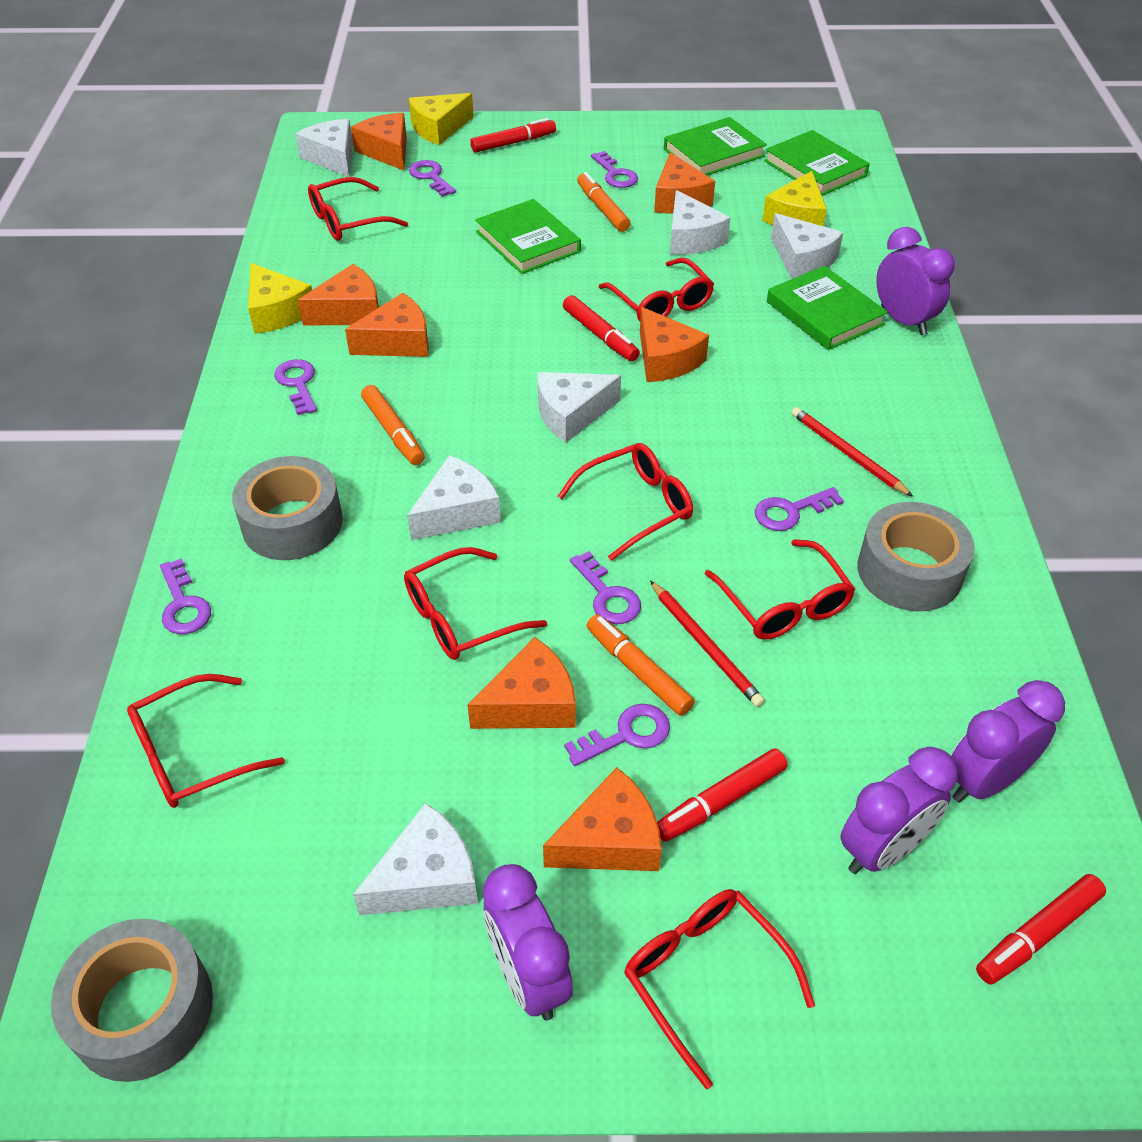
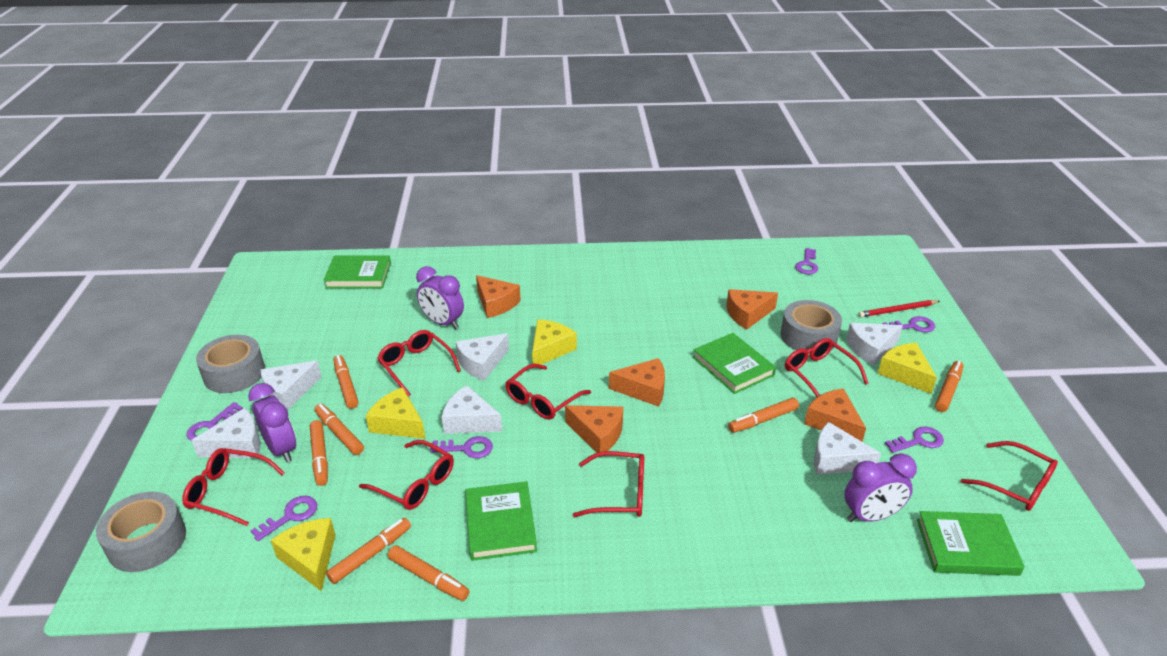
orange cheese: [298,264,379,325] [345,293,429,357] [351,113,407,171] [468,637,576,729] [543,767,662,871] [640,307,709,382] [654,152,715,213] = 7 -> [476,275,521,318] [565,405,623,453] [609,358,665,407] [727,289,778,330] [804,388,866,441] = 5
orange marker: [361,385,425,465] [577,172,631,232] [586,614,695,716] = 3 -> [310,420,328,486] [314,404,364,455] [326,518,411,584] [333,355,359,409] [388,545,469,601] [728,398,799,433] [935,361,964,412] = 7
purple clock: [483,864,573,1021] [840,747,957,874] [876,227,955,335] [951,680,1065,803] = 4 -> [248,383,296,462] [416,266,464,329] [844,453,917,522] = 3
purple key: [160,558,211,634] [274,359,317,415] [409,160,456,197] [564,704,670,766] [570,551,641,624] [591,151,638,188] [755,487,844,531] = 7 -> [186,402,243,441] [250,496,317,541] [430,436,493,458] [795,248,818,274] [883,316,935,332] [885,427,944,453] = 6
red marker: [470,118,556,153] [563,295,640,361] [657,748,787,842] [976,874,1106,985] = 4 -> none = 0
red pencil: [650,580,765,707] [791,407,913,497] = 2 -> [858,300,940,317] = 1
yellow cheese: [248,263,312,334] [409,93,474,145] [762,171,827,226] = 3 -> [271,518,335,591] [366,387,425,439] [532,319,577,368] [878,343,937,394] = 4

